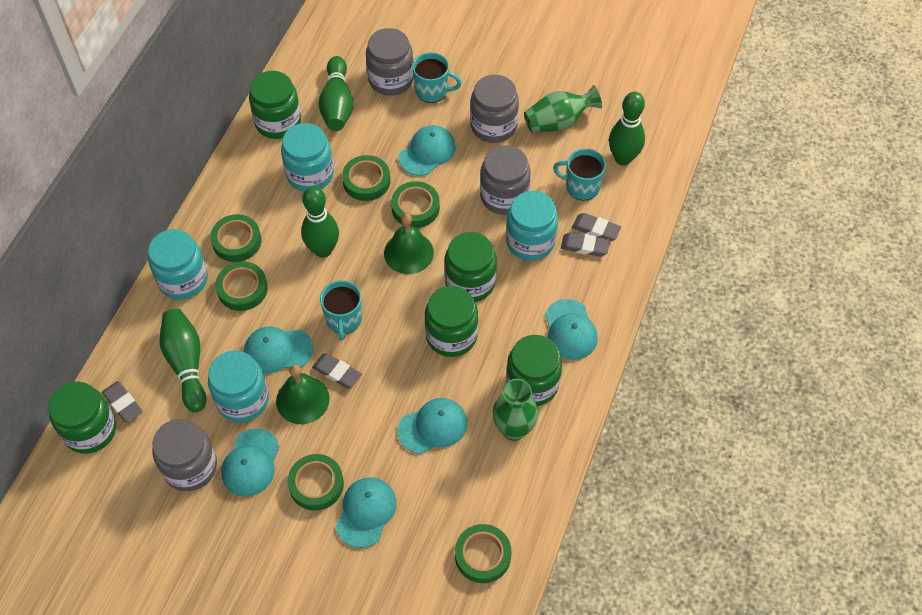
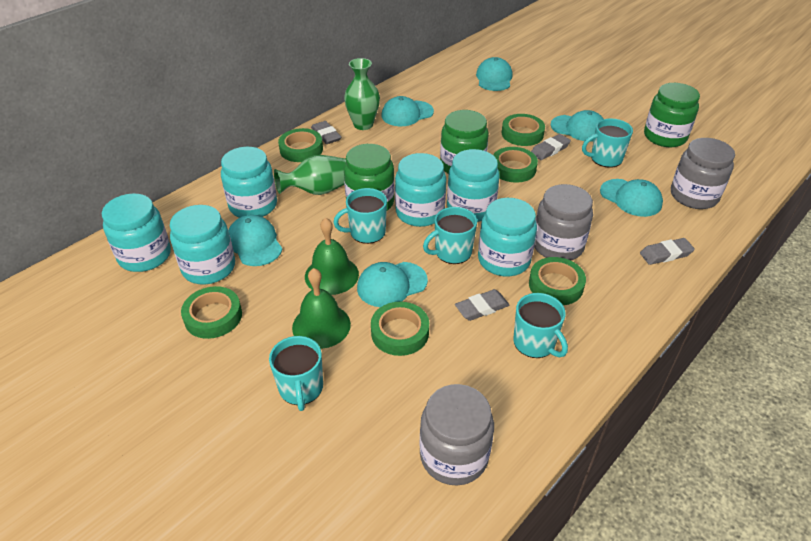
green bowling pin: [160,309,206,412] [301,186,339,258] [318,56,353,131] [609,92,645,165] = 4 -> none = 0
green jar: [48,382,116,454] [249,71,301,139] [425,286,478,357] [444,232,497,302] [506,335,562,406] = 5 -> [344,144,395,211] [440,110,489,174] [644,83,700,147] = 3
grey jar: [152,419,217,491] [366,28,414,96] [470,75,519,143] [480,145,531,215] = 4 -> [419,384,494,485] [534,184,593,260] [671,138,735,209] = 3
turquoise jar: [148,229,208,300] [208,351,269,422] [281,123,334,192] [506,191,558,261] = 4 -> [102,193,171,272] [170,205,235,284] [221,147,277,218] [395,153,446,227] [447,149,500,222] [478,198,537,276] = 6
turquoise mug: [320,280,362,341] [412,52,462,103] [553,149,606,200] = 3 -> [269,336,323,411] [333,188,387,244] [423,207,477,264] [513,293,568,358] [582,118,633,168] = 5

